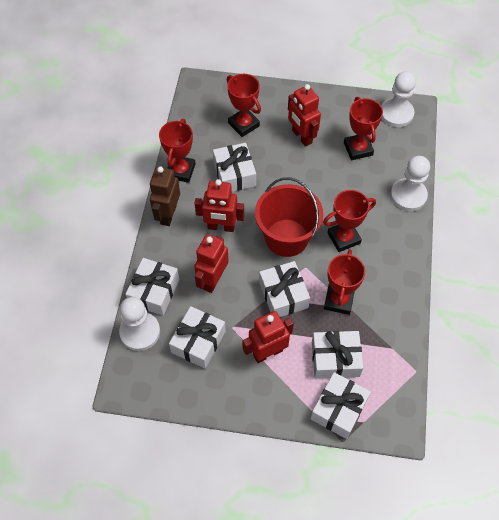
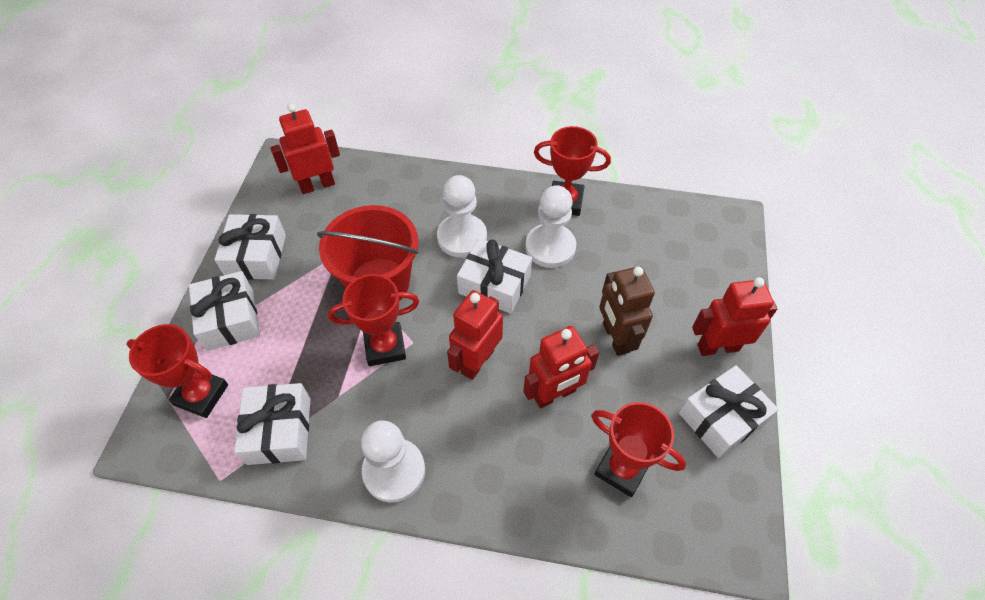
red trophy: [159,119,195,183] [227,74,261,137] [323,190,376,252] [324,249,365,315] [344,97,383,160] = 5 -> [127,324,228,418] [328,274,419,366] [534,126,611,216] [591,402,686,497] = 4
white gift: [126,258,179,315] [169,306,226,369] [213,143,256,192] [259,261,310,317] [311,372,371,439] [312,331,363,379] = 6 -> [189,271,260,351] [214,214,286,280] [234,383,310,465] [457,238,532,313] [679,365,779,458] = 5

